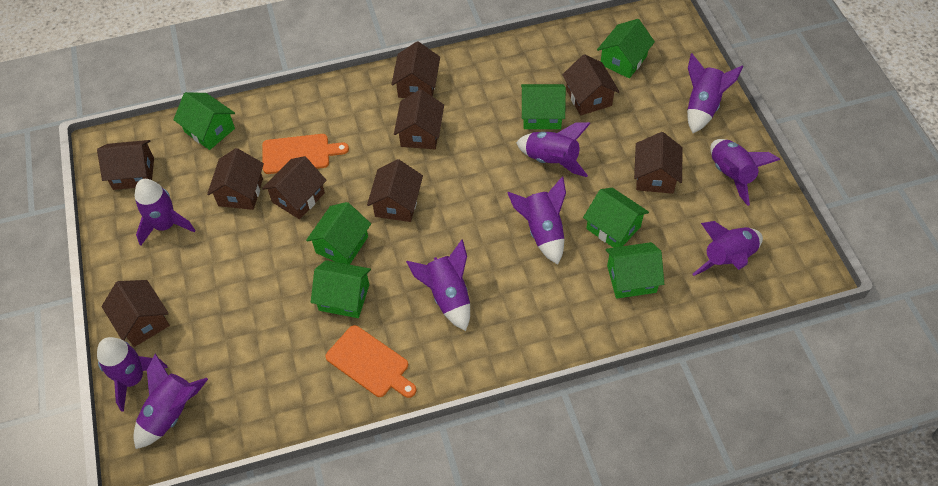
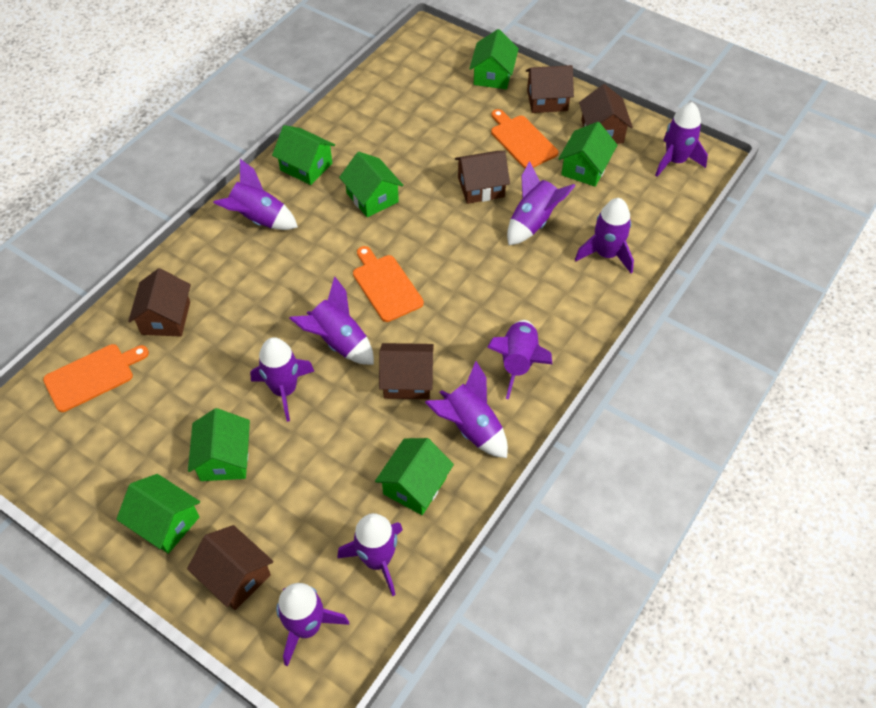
brown house: [97,140,154,190] [102,280,170,347] [207,148,264,210] [262,156,327,219] [367,159,423,222] [391,42,440,98] [394,89,444,149] [562,54,620,115] [634,132,683,194] = 9 -> [128,268,191,336] [187,525,273,610] [379,343,434,399] [455,151,510,204] [526,65,574,113] [579,84,633,144] = 6
orange cutting board: [262,134,349,174] [325,325,417,398] = 2 -> [43,344,149,412] [353,246,424,322] [491,109,558,168] = 3
purple rocket: [97,337,168,412] [133,353,208,449] [134,179,196,246] [406,240,470,331] [507,177,566,264] [516,122,591,177] [687,53,743,133] [693,221,763,276] [710,139,780,206] = 9 -> [213,159,298,230] [250,337,314,422] [276,583,349,667] [289,277,374,365] [337,513,403,596] [425,361,508,458] [487,320,552,400] [507,161,576,245] [575,198,634,273] [655,102,708,177] = 10

